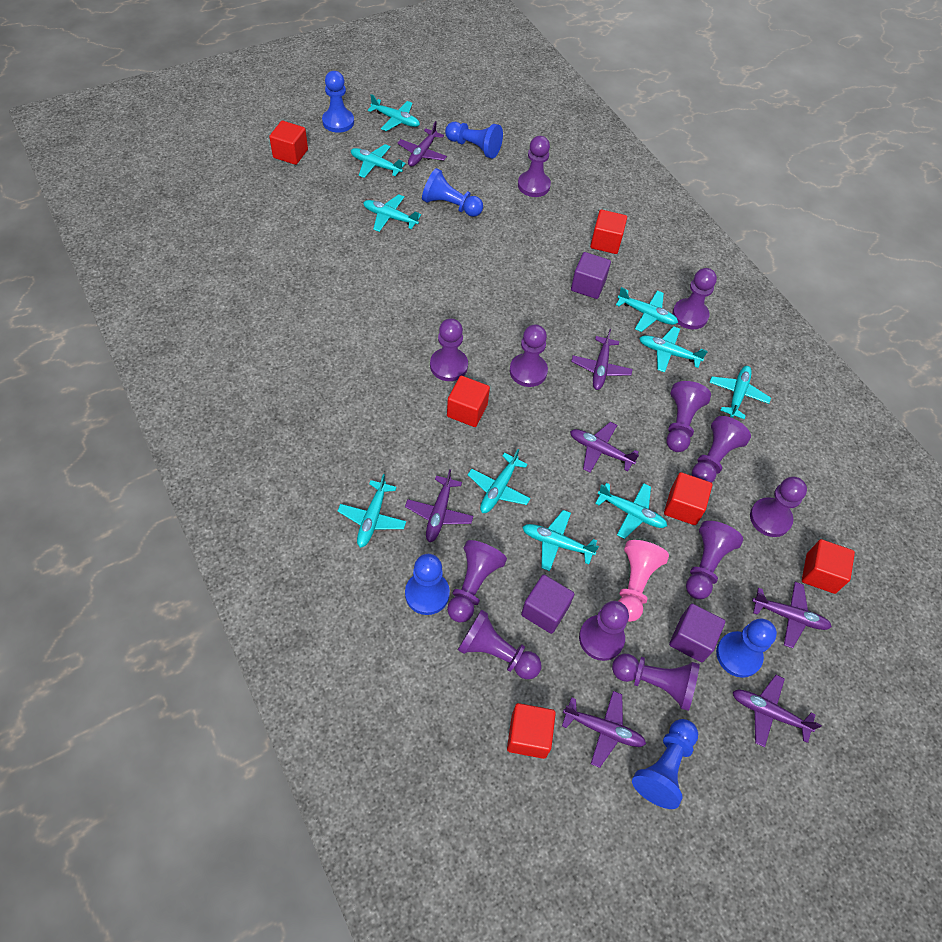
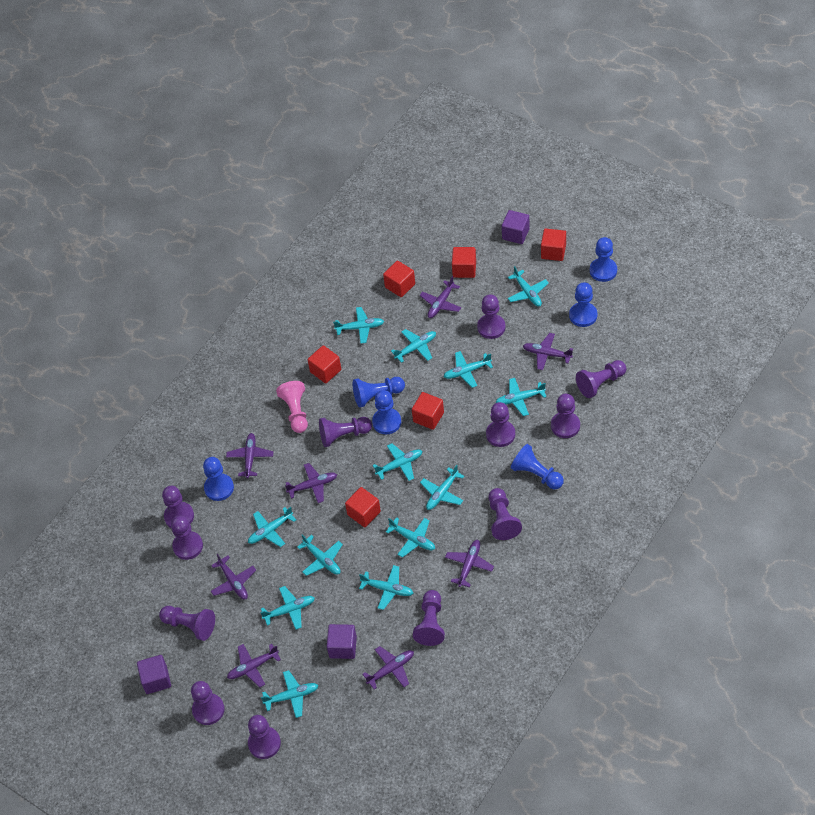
purple plane: [397,121,447,167] [405,469,473,542] [562,691,646,768] [570,422,639,473] [571,329,633,390] [733,675,822,748] [752,582,832,648] = 7 -> [211,554,256,599] [226,433,273,478] [227,644,281,687] [285,463,337,503] [362,646,414,689] [420,276,461,318] [445,540,494,587] [523,333,573,370] = 8
turquoise plane: [338,474,406,548] [351,144,406,178] [363,194,421,232] [368,94,420,131] [468,449,531,513] [522,510,599,571] [595,483,667,539] [616,287,678,332] [639,326,708,372] [709,366,771,419] = 10 -> [248,507,296,547] [260,586,315,630] [261,670,319,718] [297,534,343,576] [333,307,384,344] [359,565,413,610] [373,443,422,481] [386,517,435,558] [391,329,436,363] [420,465,464,510] [444,351,493,388] [495,378,546,416] [508,266,549,307] = 13

